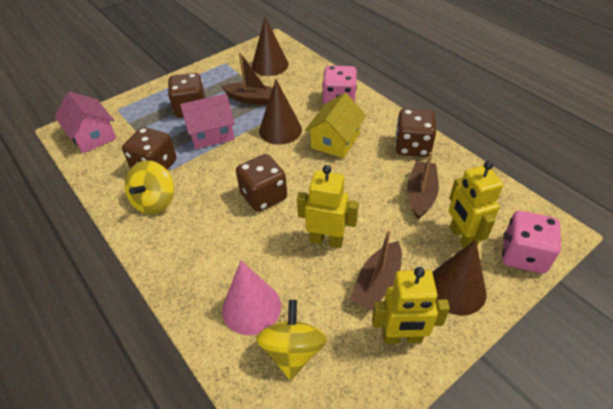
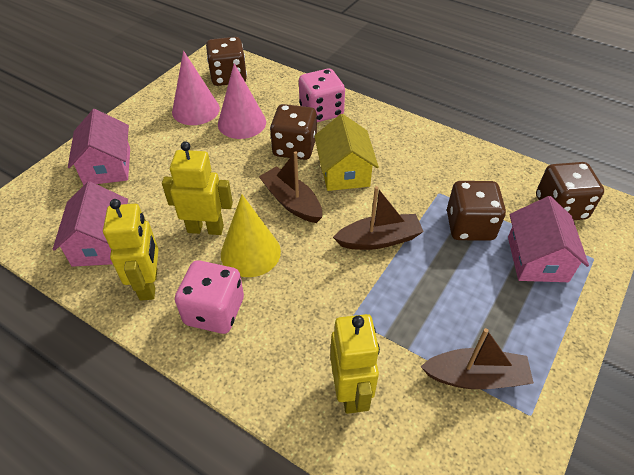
brown cone: [252,16,288,76] [259,79,302,145] [432,240,487,315] = 3 -> none = 0
pink cone: [222,261,281,335] = 1 -> [172,51,220,125] [218,63,266,139] = 2
pink house: [55,92,117,154] [180,94,235,149] = 2 -> [53,181,128,267] [68,109,130,185] [508,196,589,282] = 3
yellow cone: none = 0 -> [221,194,281,277] = 1
yellow spinning top: [125,160,174,214] [256,300,327,380] = 2 -> none = 0

